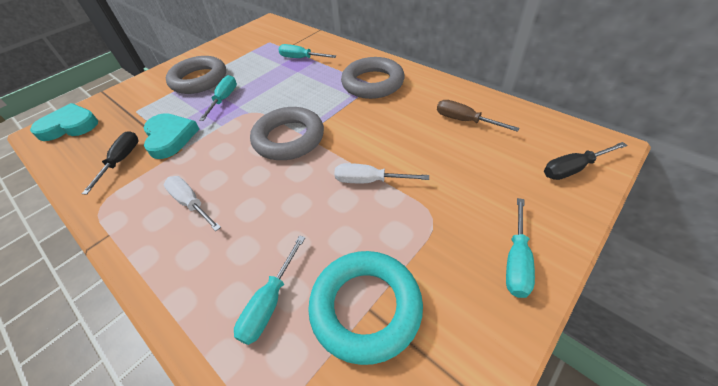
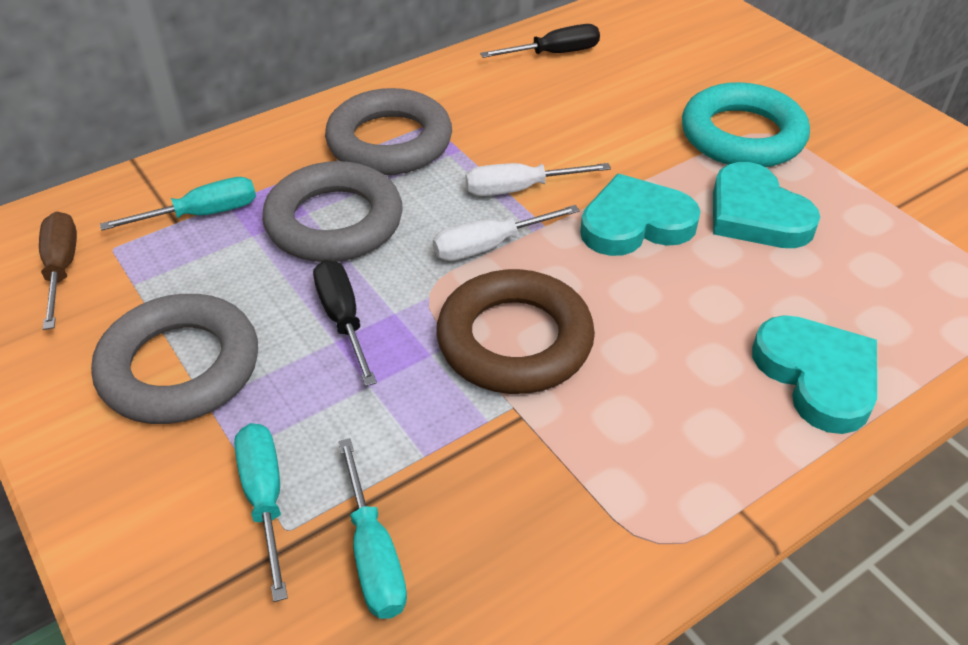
brown ring: none = 0 -> [436,269,595,394] = 1
turquoise heart: [30,103,98,141] [144,113,199,159] = 2 -> [580,174,701,256] [713,162,820,248] [752,315,877,434] = 3
turquoise screwdriver: [199,75,237,121] [234,235,306,345] [278,44,336,58] [506,198,535,298] = 4 -> [100,177,256,231] [234,423,288,602] [338,438,407,619] = 3

